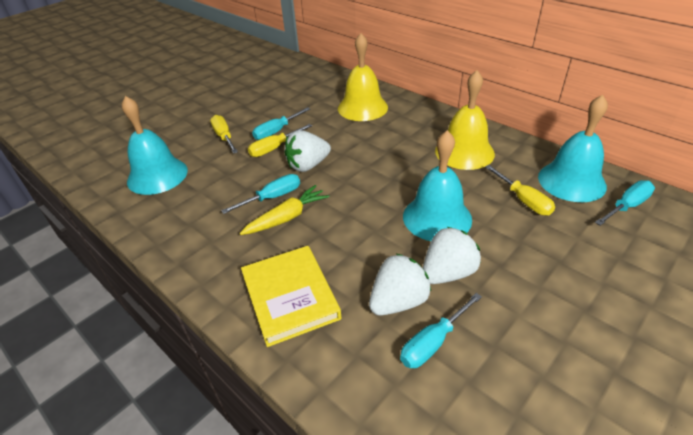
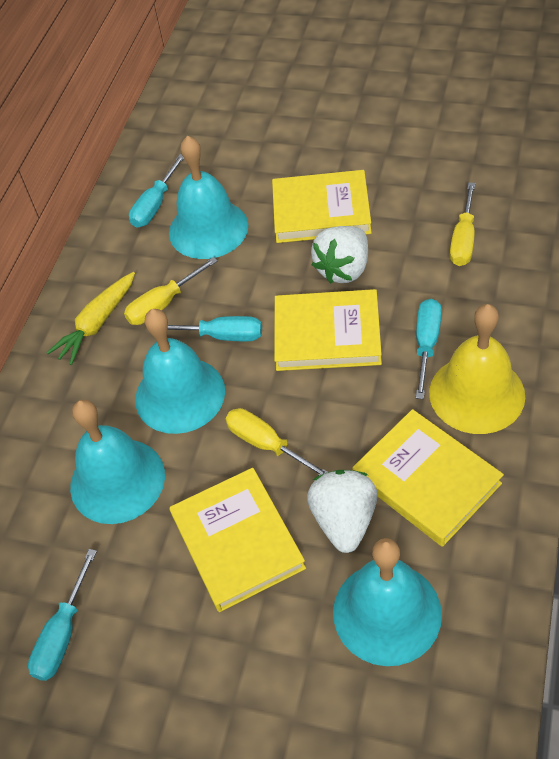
turquoise bell: [122,96,188,195] [403,130,472,241] [538,95,608,202] = 3 -> [70,400,165,524] [135,309,225,434] [169,136,248,259] [333,538,442,666] = 4
white strawberry: [284,130,331,172] [369,254,431,315] [423,227,481,284] = 3 -> [307,470,378,553] [311,226,368,283] = 2
yellow bell: [338,33,388,121] [435,70,495,170] = 2 -> [429,304,525,434] = 1
yellow book: [241,246,341,347] = 1 -> [170,468,306,612] [272,170,372,243] [274,289,382,371] [352,409,504,547] = 4

